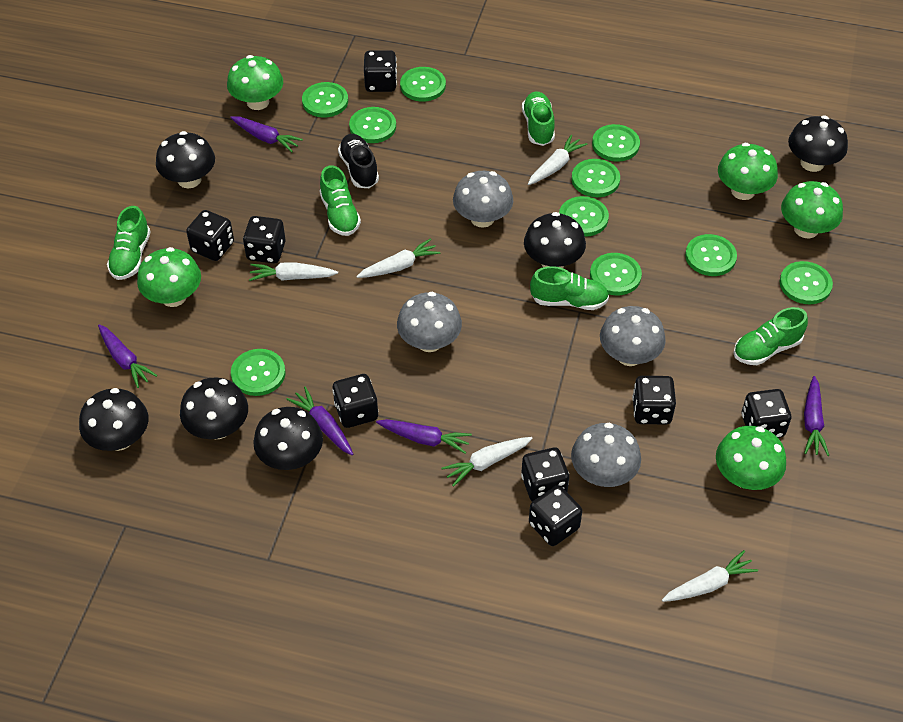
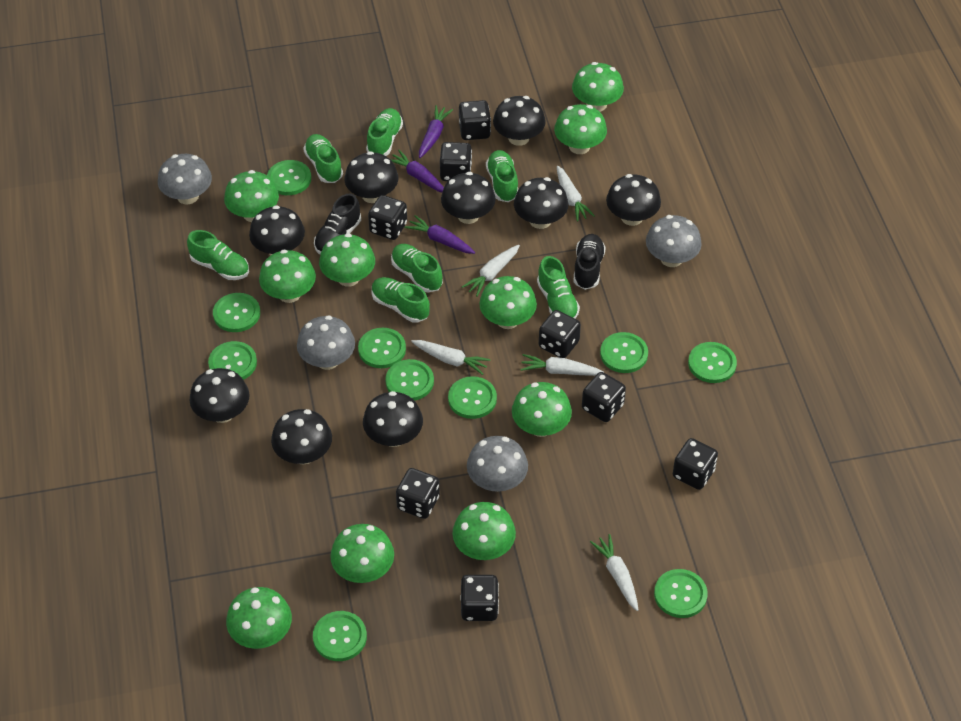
black mushroom: [79,388,149,451] [156,131,215,188] [180,378,248,439] [253,407,323,470] [524,212,586,268] [788,116,848,172] = 6 -> [189,368,249,423] [249,205,305,255] [271,409,332,465] [345,151,398,203] [363,391,423,447] [441,172,496,224] [493,96,546,146] [514,177,568,229] [606,174,661,226] = 9
black shoe: [338,134,379,188] = 1 -> [314,193,361,254] [573,234,606,290] = 2
green mushroom: [137,247,201,307] [227,55,283,110] [716,426,786,490] [718,143,778,200] [781,181,843,239] = 5 -> [224,170,279,222] [226,587,292,649] [259,250,316,303] [319,233,375,287] [330,524,394,583] [452,502,516,560] [479,276,537,329] [512,382,572,437] [554,104,607,154] [572,62,624,112] = 10
green shoe: [107,206,151,280] [320,165,361,236] [522,91,555,146] [530,266,609,310] [733,307,808,365] = 5 -> [187,230,249,280] [303,134,343,183] [366,108,403,156] [372,277,430,323] [391,244,443,292] [486,150,518,202] [537,256,580,319] = 7
purple carrot: [98,324,158,388] [230,116,303,152] [286,387,353,455] [376,419,472,454] [804,376,829,456] = 5 -> [390,150,444,192] [405,215,475,254] [419,105,453,158] = 3

